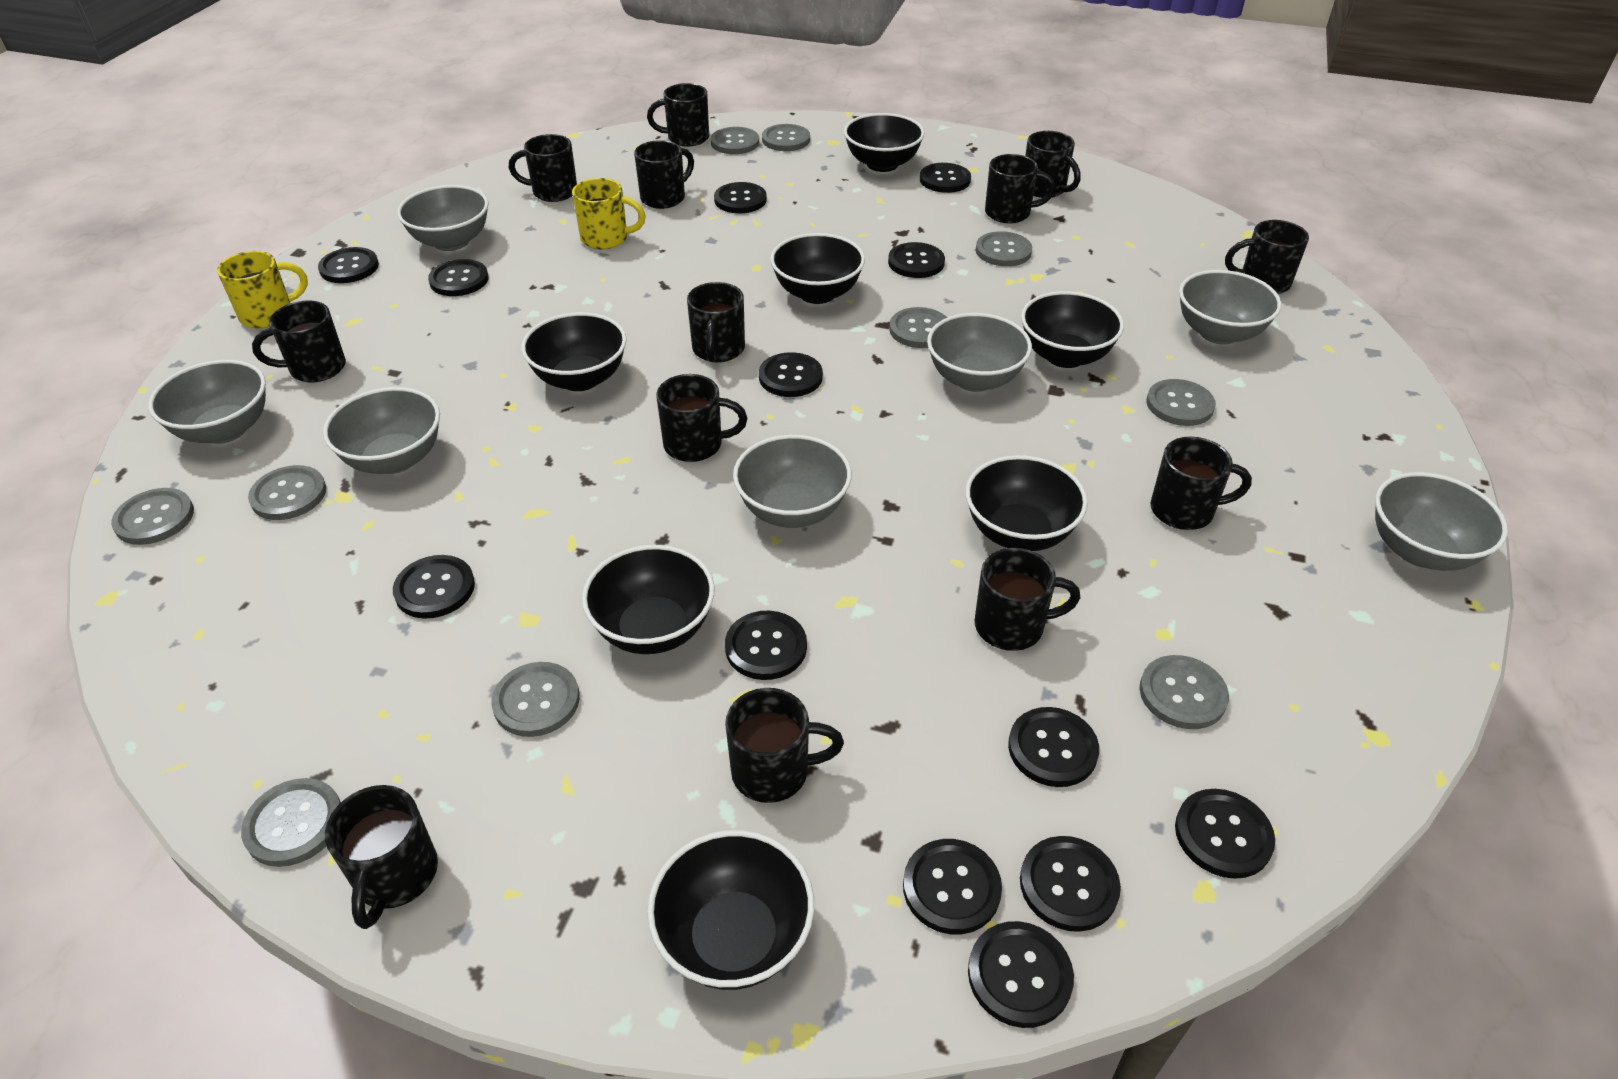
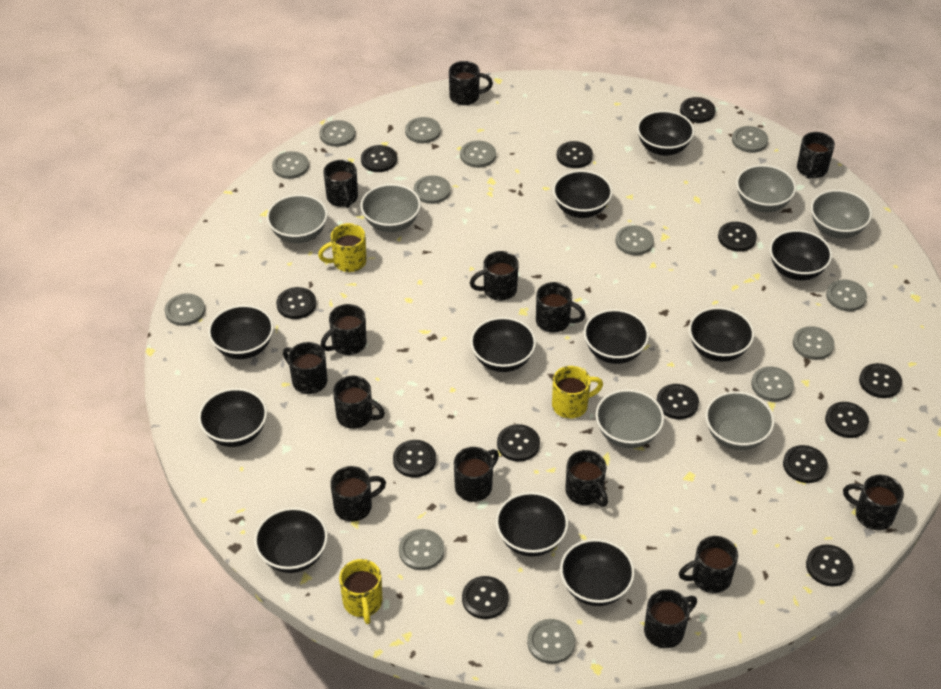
black bowl: [521,312,627,391] [582,545,715,654] [647,830,814,990] [770,233,865,304] [844,113,925,172] [965,455,1088,551] [1021,291,1124,368] = 7 -> [198,388,267,447] [208,305,274,359] [254,507,328,573] [470,317,536,372] [496,492,568,557] [553,170,613,218] [560,539,635,606] [584,309,649,364] [637,110,695,156] [689,307,754,362] [769,230,832,280] = 11
black mug: [252,301,346,382] [325,785,438,929] [509,134,577,202] [634,140,694,209] [647,83,709,146] [656,374,747,462] [687,282,745,362] [725,688,844,803] [975,548,1080,651] [985,154,1055,223] [1025,131,1081,198] [1150,437,1252,530] [1225,220,1309,294] = 13 -> [283,342,328,394] [321,304,367,355] [323,160,358,208] [330,466,386,522] [333,376,385,429] [449,61,493,105] [454,447,499,502] [470,251,519,301] [536,282,586,333] [565,450,608,507] [644,589,697,648] [679,536,738,593] [797,132,835,179] [843,475,904,530] = 14
grey bowl: [148,360,266,444] [323,387,440,474] [397,185,489,251] [733,435,852,528] [927,313,1032,392] [1179,270,1282,345] [1375,472,1508,571] = 7 -> [267,194,328,243] [360,184,421,232] [595,389,664,448] [705,391,775,450] [736,165,796,212] [811,190,872,238] = 6
grey button: [111,488,194,545] [241,778,341,867] [248,465,326,520] [491,662,580,737] [711,127,759,154] [762,124,810,151] [889,307,947,348] [976,231,1032,266] [1140,655,1229,729] [1147,379,1216,426] = 10 -> [165,293,205,326] [272,151,309,179] [319,120,355,147] [399,529,444,570] [405,117,441,143] [414,175,451,204] [460,141,496,168] [527,619,575,664] [616,225,654,255] [732,126,768,153] [751,367,794,402] [793,326,834,360] [826,280,867,311] = 13
yellow mug: [217,251,308,329] [572,178,646,249] = 2 -> [318,223,367,272] [339,559,383,624] [552,366,603,419] = 3

